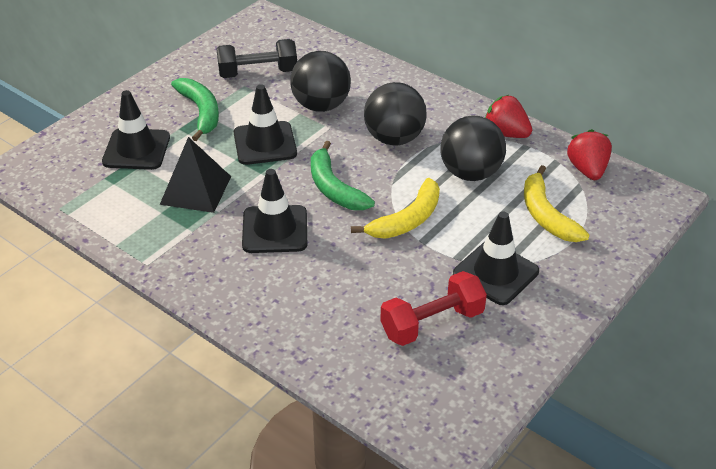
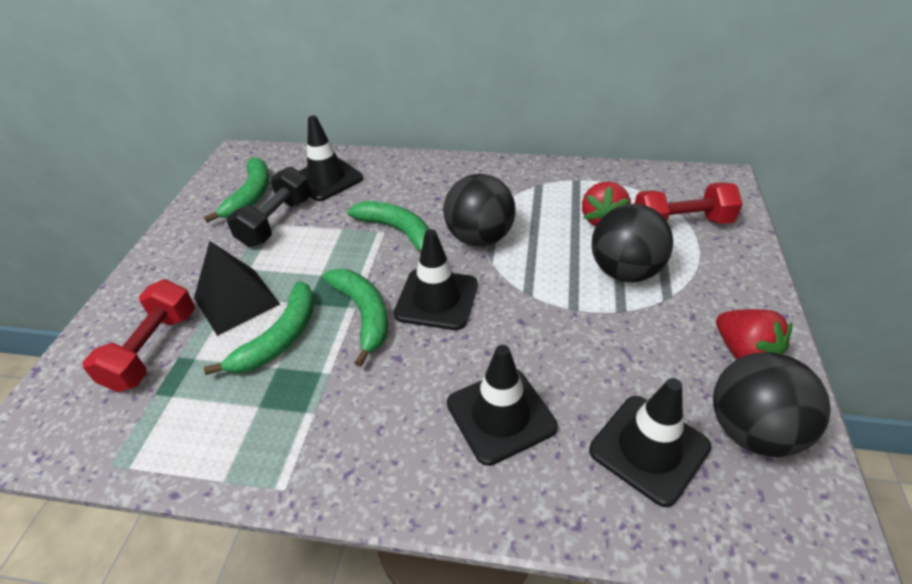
green banana: [171,78,219,141] [311,141,375,210] = 2 -> [204,157,269,223] [204,281,314,375] [322,269,388,367] [347,201,429,255] = 4
red dumbbell: [380,271,487,346] = 1 -> [83,279,195,392] [635,182,743,224] = 2
yellow banana: [351,178,440,239] [524,165,590,242] = 2 -> none = 0

